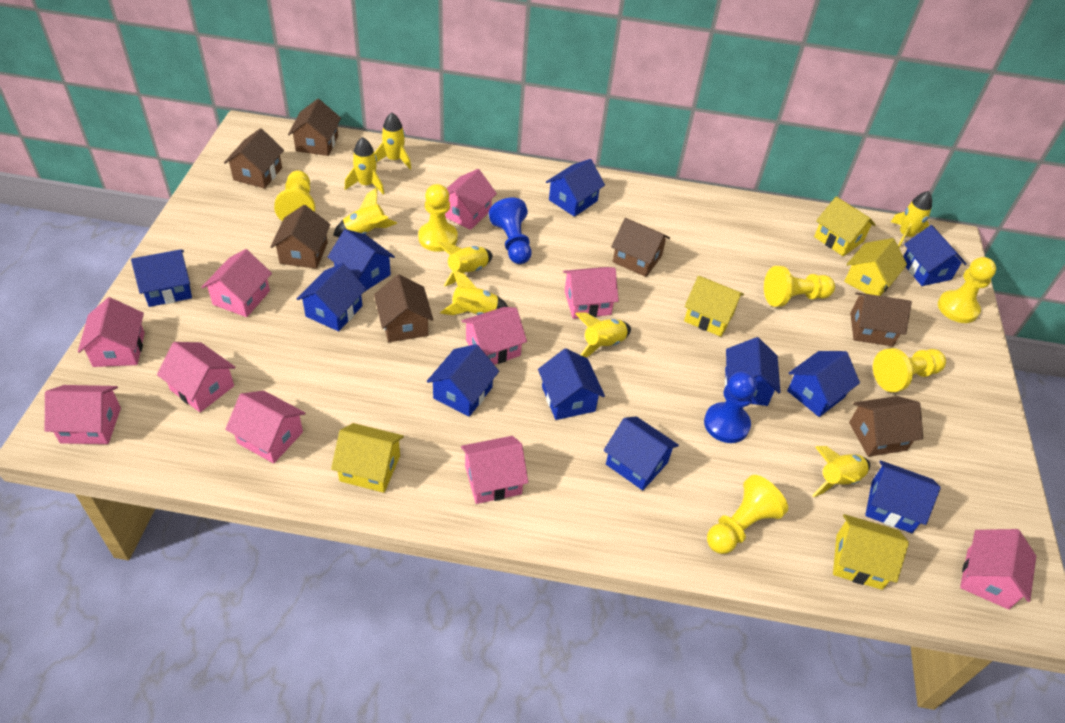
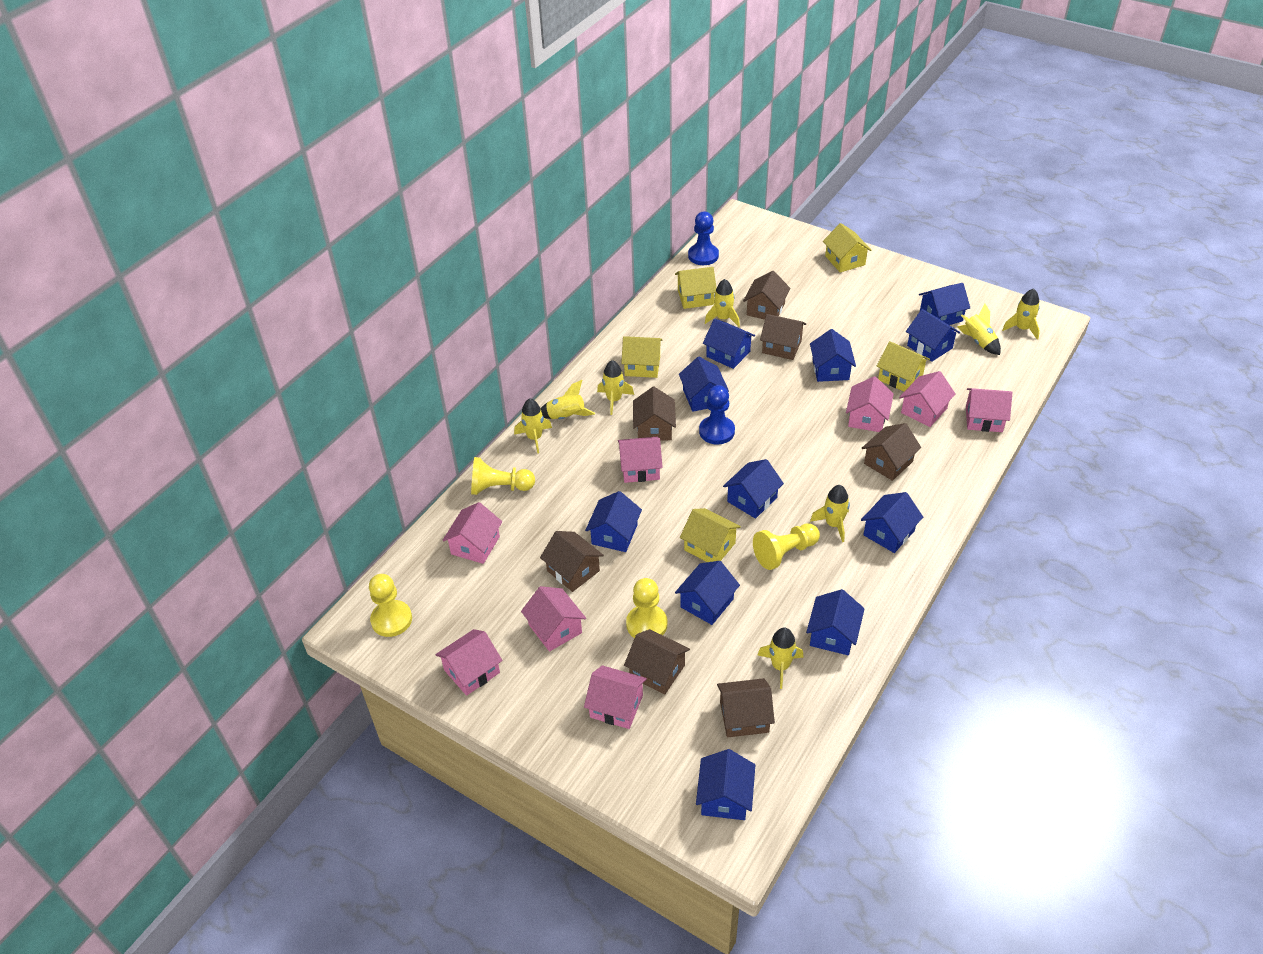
pink house: [45,385,121,444] [78,297,145,367] [157,342,236,412] [201,249,272,317] [225,391,306,463] [445,169,497,230] [461,436,528,504] [462,307,527,365] [563,267,619,319] [960,529,1036,609] = 10 -> [435,629,502,696] [442,502,502,564] [521,586,586,652] [584,665,647,729] [618,437,663,483] [846,376,894,432] [899,371,956,427] [966,388,1012,432] = 8
yellow pawn: [274,170,315,221] [418,184,458,252] [707,475,788,554] [764,266,835,307] [873,348,946,392] [938,257,996,323] = 6 -> [369,574,412,637] [471,457,535,495] [626,578,668,638] [753,523,820,570] = 4

